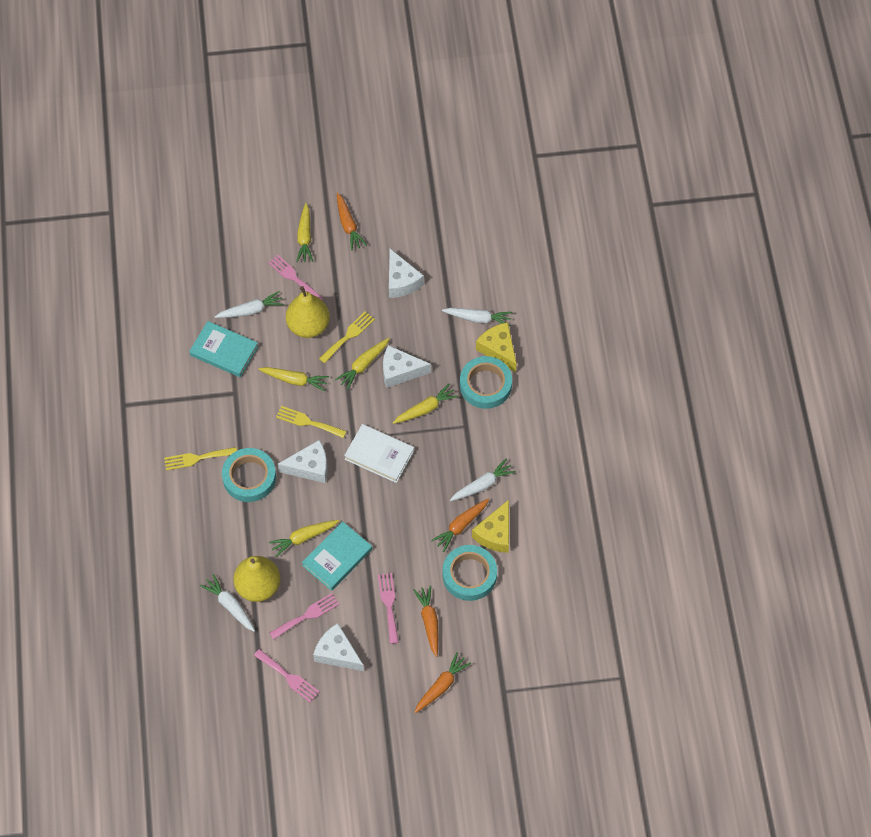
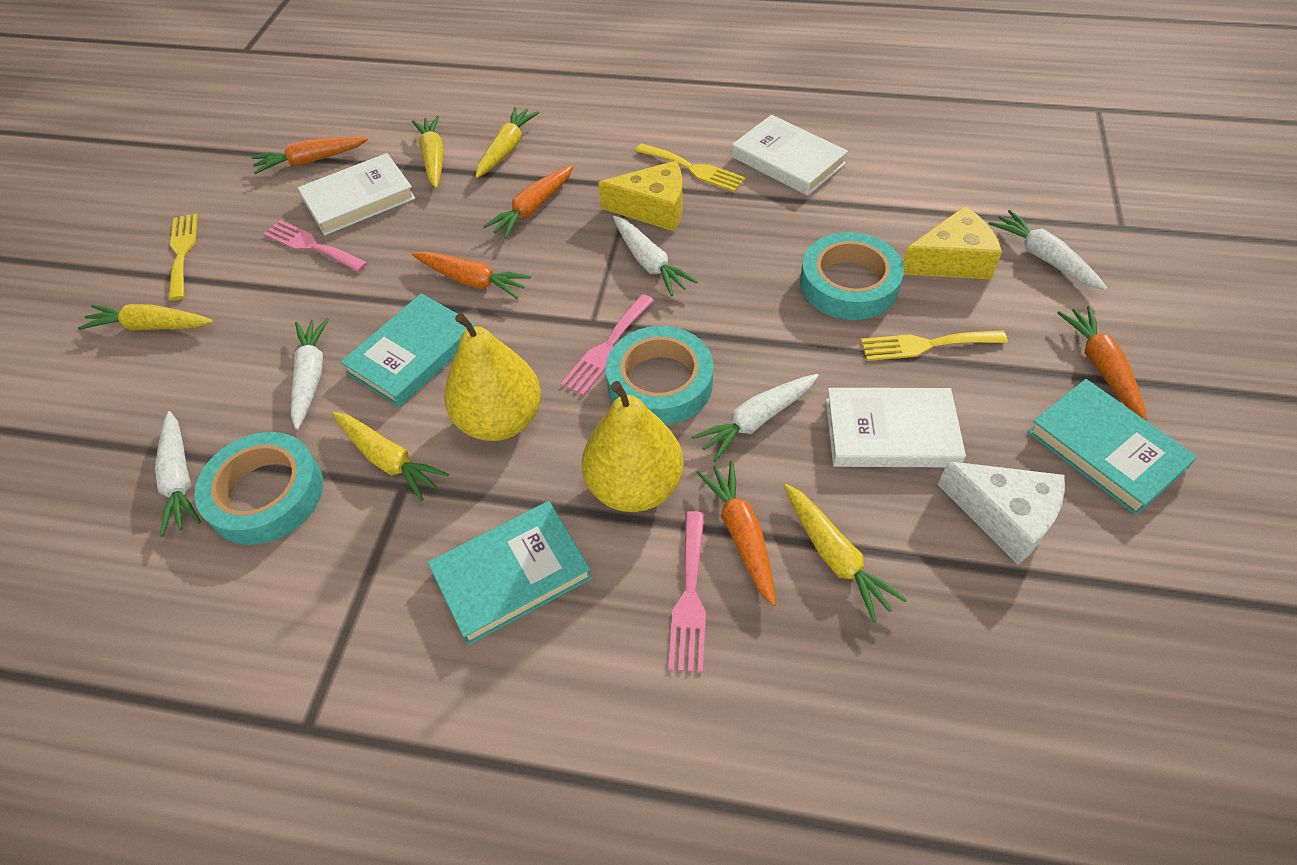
orange carrot: [337,193,367,251] [413,586,438,657] [414,652,471,713] [431,498,489,552] = 4 -> [252,137,368,174] [412,251,531,299] [483,165,574,238] [696,461,776,606] [1057,306,1147,420] = 5
pink fork: [254,649,320,703] [268,255,324,300] [270,593,340,639] [378,573,399,644] = 4 -> [264,220,368,272] [561,294,654,396] [668,511,706,673] = 3
turquoise book: [189,321,258,377] [302,521,372,591] = 2 -> [340,294,475,407] [428,501,592,645] [1027,379,1197,515] = 3
white book: [344,424,414,483] = 1 -> [298,153,416,235] [732,115,848,196] [826,388,966,467] = 3
white carrot: [200,574,255,632] [215,291,284,318] [442,308,512,327] [450,459,516,501] = 4 -> [155,411,201,537] [291,318,329,430] [613,216,698,297] [692,374,819,462] [989,210,1107,290] = 5
white cheese: [278,440,327,483] [313,623,364,671] [383,345,431,388] [389,249,424,298] = 4 -> [938,461,1065,565] = 1

